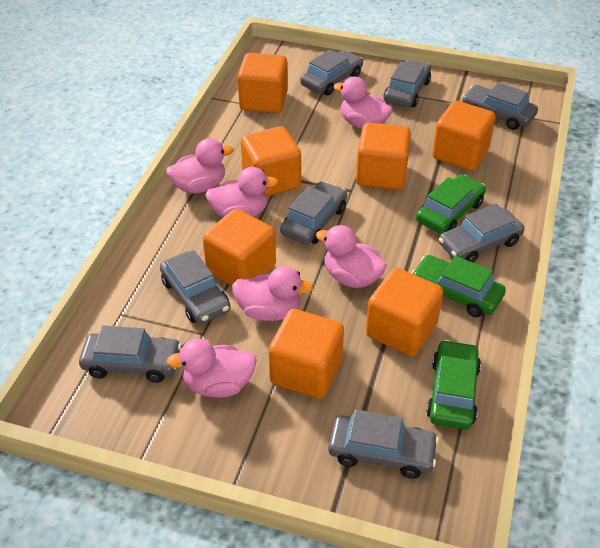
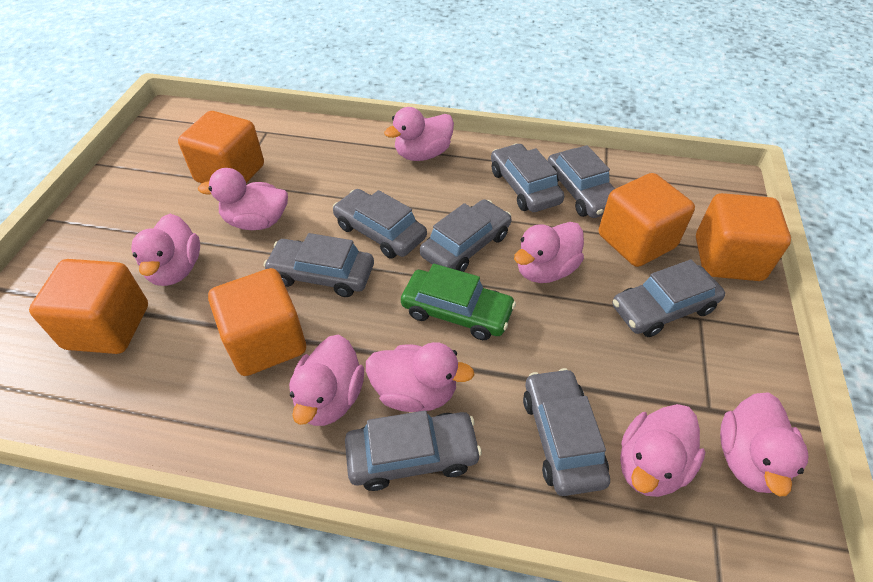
green car: [411,255,506,317] [416,174,486,234] [426,340,481,429] = 3 -> [401,263,516,340] = 1
orange cube: [203,209,276,286] [237,53,288,114] [241,126,301,196] [268,309,344,399] [356,123,411,190] [366,268,443,356] [432,101,495,171] = 7 -> [29,259,148,354] [178,111,264,183] [208,268,306,376] [599,173,695,267] [696,193,791,281] = 5
pink duck: [166,138,234,194] [166,339,257,398] [205,167,278,218] [232,266,313,321] [316,225,387,288] [334,77,392,129] = 6 -> [131,214,200,286] [198,168,288,230] [289,335,364,426] [366,342,474,412] [384,107,454,161] [514,222,584,283] [620,404,705,497] [720,392,808,496] = 8

